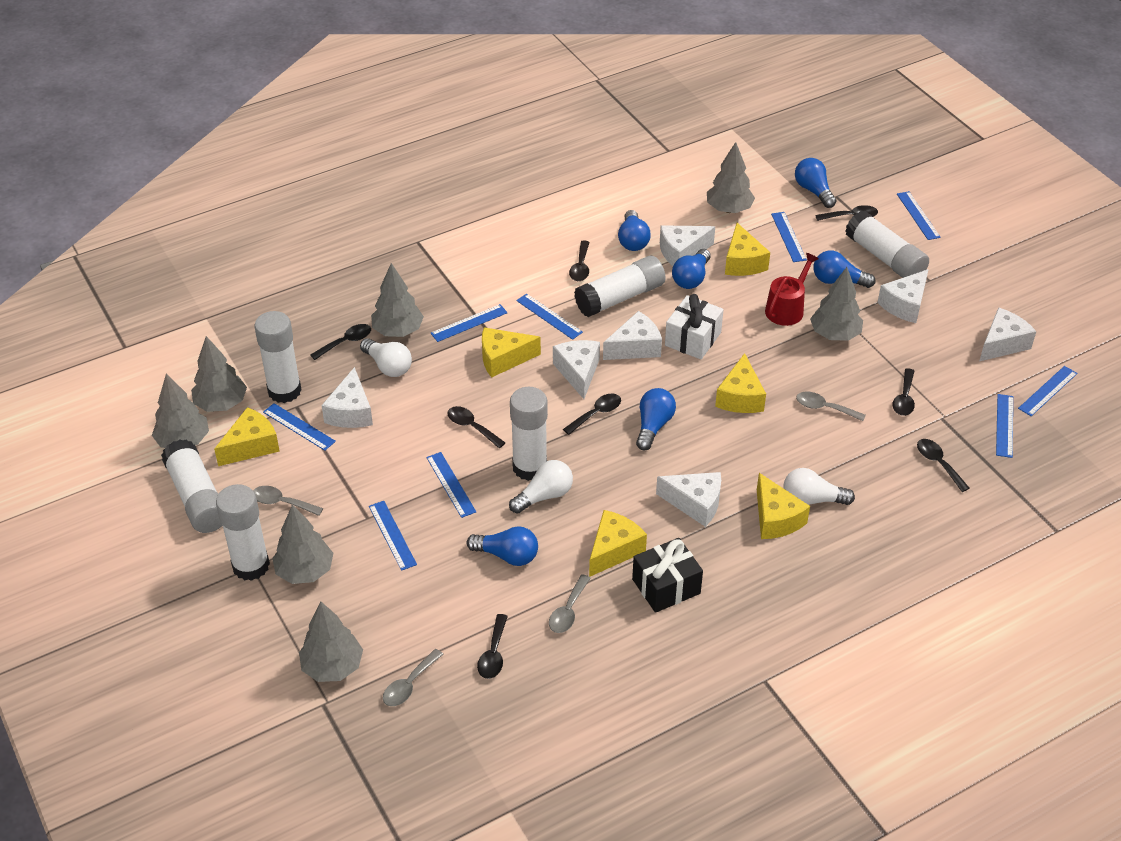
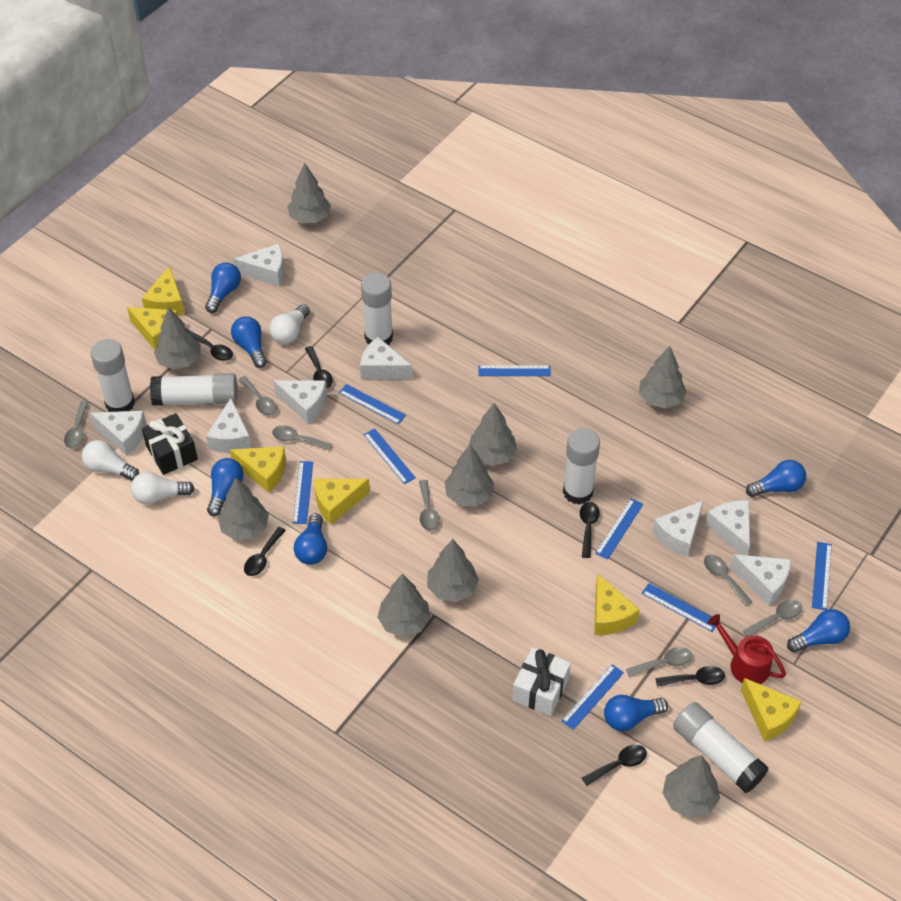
black spoon: [311,324,371,360] [447,406,505,448] [477,614,508,679] [563,393,621,435] [569,241,590,281] [815,205,878,221] [893,368,915,416] [917,439,970,492] = 8 -> [190,331,233,361] [244,527,286,576] [305,346,333,388] [580,502,600,558] [582,744,647,786] [655,666,725,687] = 6
blue light bulb: [467,526,538,566] [618,210,651,251] [636,388,676,450] [672,249,711,289] [795,158,837,208] [813,250,875,288] = 6 -> [205,262,241,313] [207,458,244,516] [231,316,267,368] [294,513,327,565] [604,695,668,731] [746,460,806,497] [787,609,850,653] = 7
blue ruler: [263,403,336,451] [369,501,417,571] [426,452,476,518] [431,304,508,342] [516,294,583,340] [771,212,807,262] [897,191,941,240] [996,394,1013,458] [1018,366,1077,416] = 9 -> [293,461,313,524] [339,384,406,424] [363,428,416,484] [478,365,551,376] [561,664,624,730] [595,498,643,560] [642,583,716,632] [812,542,832,610] = 8
grey spoon: [253,486,323,516] [383,649,444,706] [549,574,591,633] [796,392,866,421] = 4 -> [64,401,89,448] [238,376,277,415] [272,425,332,451] [419,480,440,531] [626,647,692,677] [704,554,752,606] [743,600,802,636] = 7
grey tree: [152,374,209,448] [191,336,247,412] [272,505,333,584] [299,602,363,682] [371,263,424,337] [707,142,755,213] [810,267,863,341] = 7 -> [154,307,200,370] [218,477,269,540] [287,163,331,223] [377,573,431,637] [427,539,479,602] [445,444,495,506] [469,403,517,466] [639,346,687,409] [662,755,720,818] = 9
white cheese: [321,367,373,428] [553,340,600,399] [603,311,662,360] [656,472,721,527] [660,225,715,266] [877,269,929,323] [979,307,1036,362] = 7 -> [90,411,147,456] [206,398,251,453] [233,244,284,287] [273,380,327,424] [360,337,412,379] [652,500,704,557] [705,500,750,556] [731,554,791,606] = 8
white glue stick: [161,439,223,533] [216,484,270,581] [255,311,302,403] [510,387,548,481] [574,256,666,317] [845,211,929,278] = 6 -> [91,339,135,412] [150,373,238,406] [361,273,393,345] [563,428,600,505] [673,702,769,793] = 5

